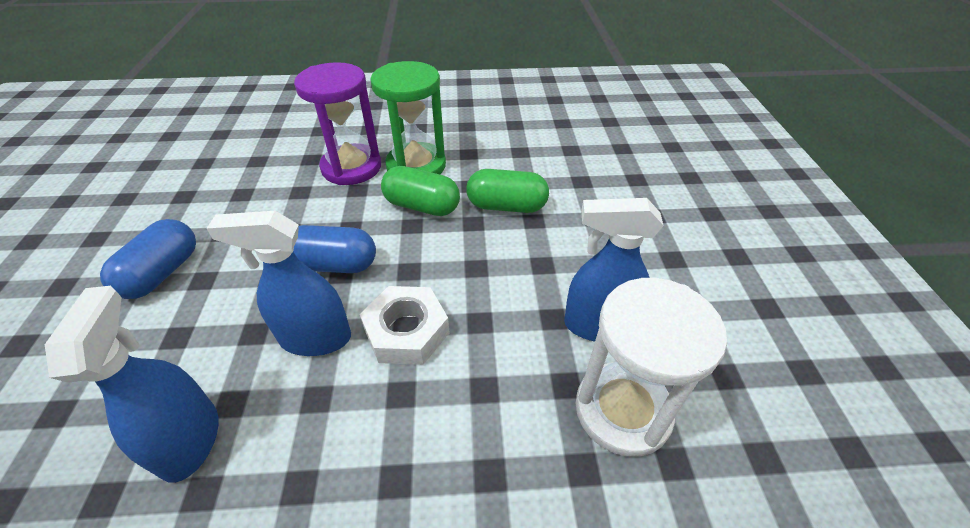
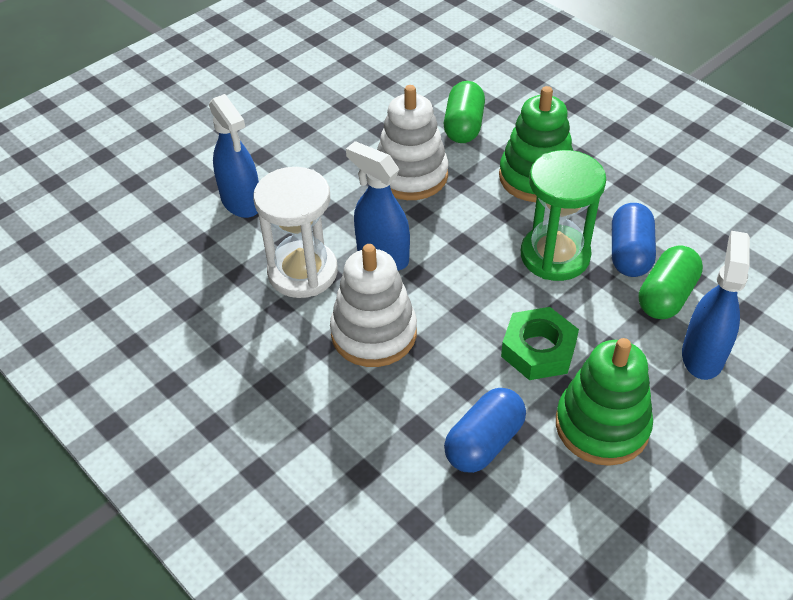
green nut: none = 0 -> [501,307,579,380] = 1
green stacking toy: none = 0 -> [499,86,573,202] [556,338,653,466] = 2
purple hourglass: [294,62,381,185] = 1 -> none = 0
white nut: [360,286,450,365] = 1 -> none = 0
white stacking toy: none = 0 -> [330,244,417,367] [377,85,449,200] = 2

